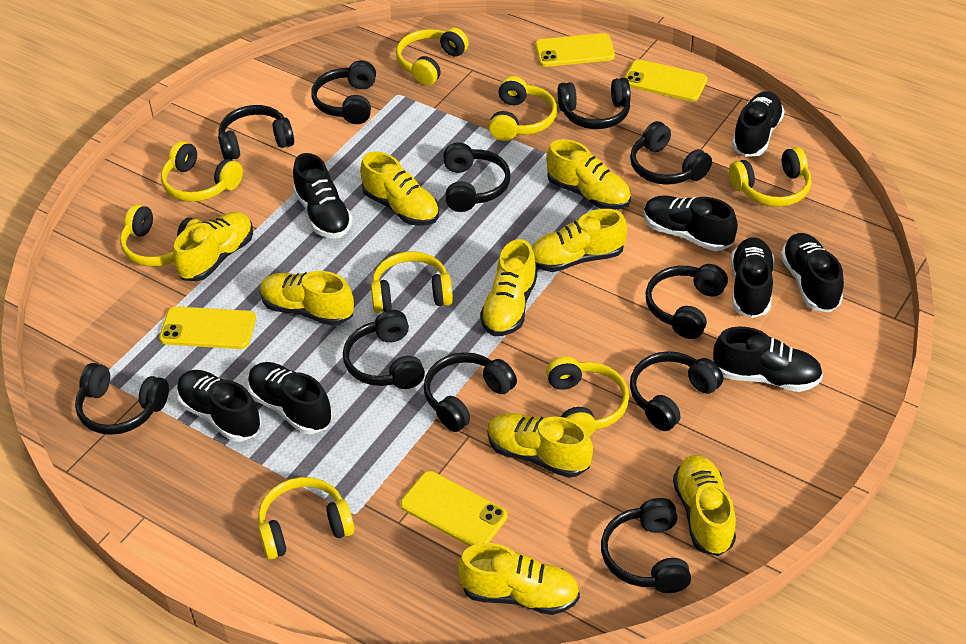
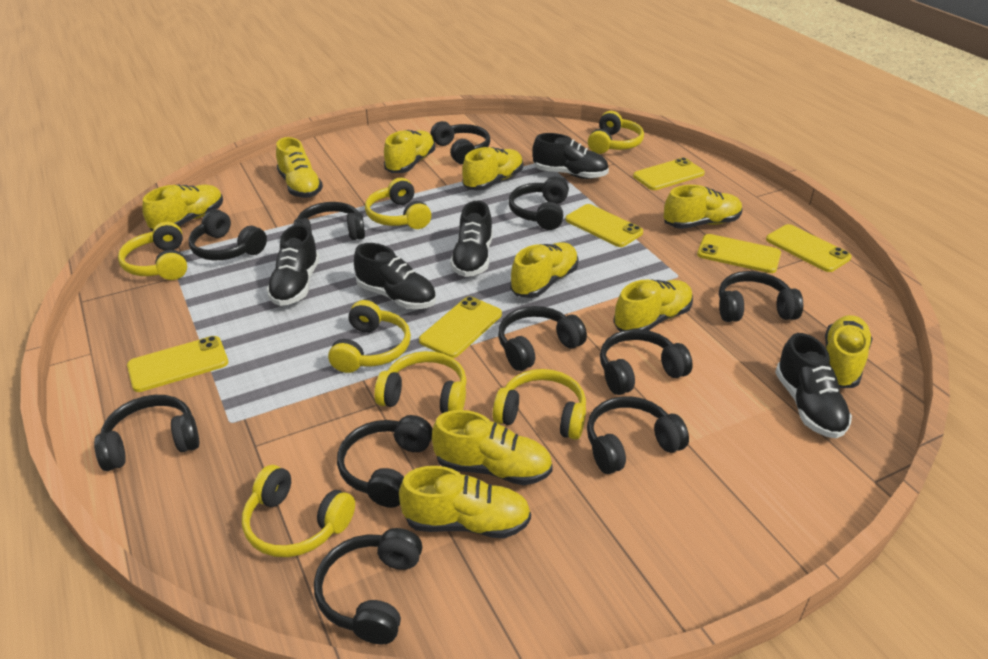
black shoe: [176,370,262,442] [247,362,333,434] [293,153,353,239] [644,196,738,251] [713,326,823,392] [731,237,774,318] [732,91,785,157] [781,233,844,312] = 8 -> [266,224,319,306] [354,243,436,309] [450,201,493,277] [533,133,609,179] [775,333,852,438] = 5
yellow headphones: [120,204,203,267] [161,141,243,202] [258,477,354,559] [371,251,453,313] [396,27,469,86] [489,76,557,141] [546,356,629,436] [729,147,811,207] = 8 -> [118,222,187,280] [242,465,355,557] [328,300,411,373] [365,178,431,229] [374,351,467,414] [493,369,586,440] [588,111,644,154] = 7
yellow phone: [159,306,256,349] [400,471,508,547] [535,33,615,67] [624,59,707,102] = 4 -> [127,336,228,392] [419,296,502,358] [565,204,643,247] [633,158,705,190] [697,234,781,273] [766,224,852,272] = 6
yellow shoe: [173,212,253,281] [260,271,354,326] [360,151,439,226] [458,543,580,615] [480,239,537,336] [488,413,593,478] [532,209,627,272] [546,139,631,210] [673,455,736,556] = 9 -> [142,185,223,231] [276,137,323,198] [384,130,435,173] [399,466,531,538] [432,410,553,485] [462,147,523,191] [510,243,579,298] [613,279,693,331] [664,185,742,229] [825,315,873,388] = 10

